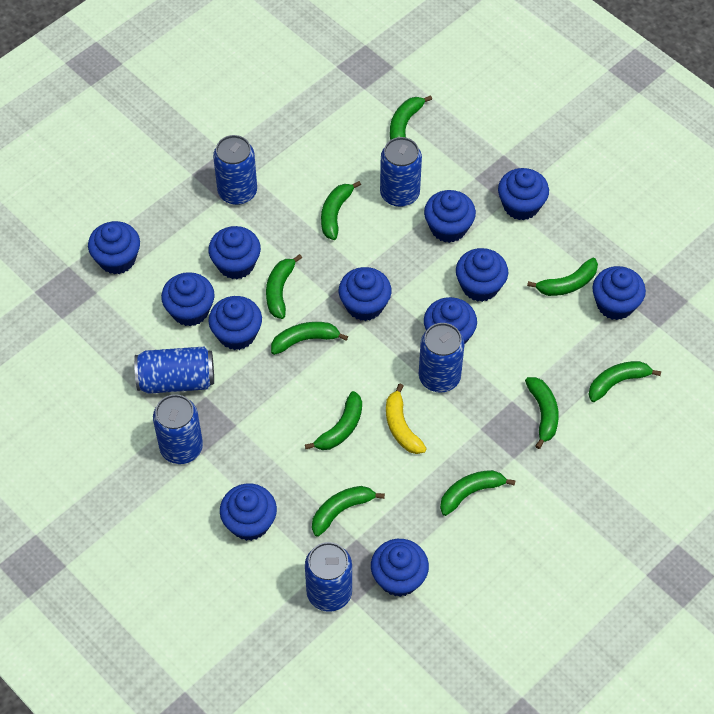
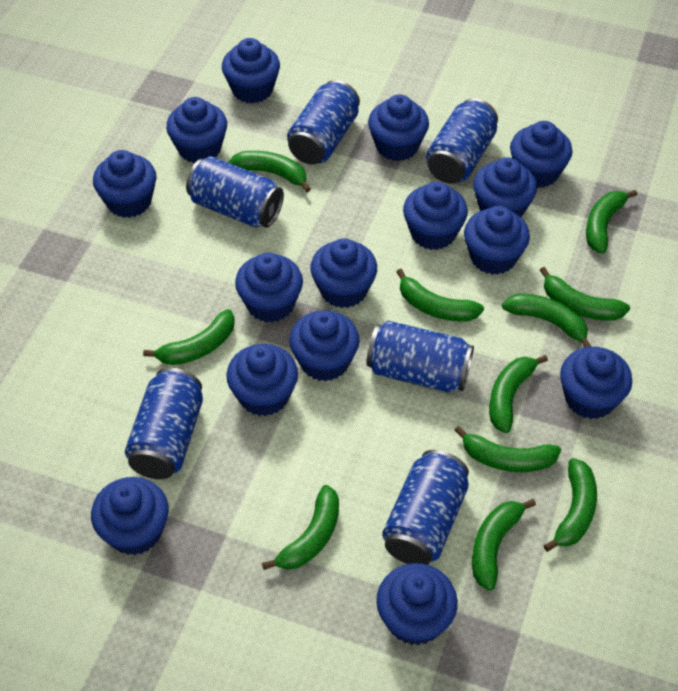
blue cupcake: [88,221,140,274] [161,272,215,326] [208,226,261,279] [208,296,262,350] [220,483,277,541] [339,267,391,321] [371,539,429,597] [424,190,476,243] [424,297,477,344] [456,248,508,302] [498,168,549,220] [592,266,646,320] = 12 -> [91,477,169,555] [93,150,156,218] [166,97,227,163] [222,38,280,103] [226,344,298,416] [235,253,303,322] [289,310,360,382] [310,238,377,308] [368,94,429,161] [376,563,458,645] [403,182,468,250] [464,206,530,275] [473,157,537,217] [510,121,572,188] [560,347,633,419] = 15
green banana: [266,254,302,319] [271,322,348,355] [305,391,362,450] [312,486,385,537] [321,181,361,240] [390,95,432,140] [440,470,516,516] [525,377,559,449] [527,258,598,296] [589,361,661,402] = 10 -> [143,309,235,365] [228,151,311,192] [262,485,339,570] [396,269,484,322] [454,426,561,472] [472,499,536,591] [489,355,548,433] [502,294,591,347] [540,267,630,321] [543,458,597,552] [586,190,637,254] = 11
yellow banana: [386,383,427,454] = 1 -> none = 0

